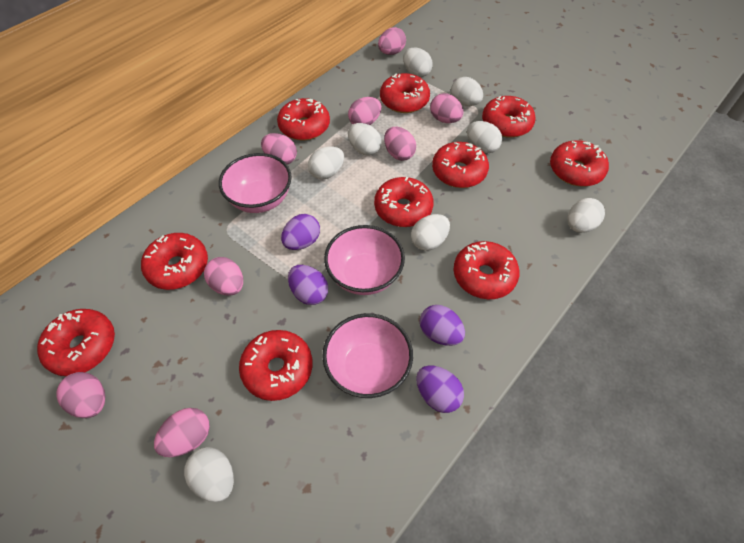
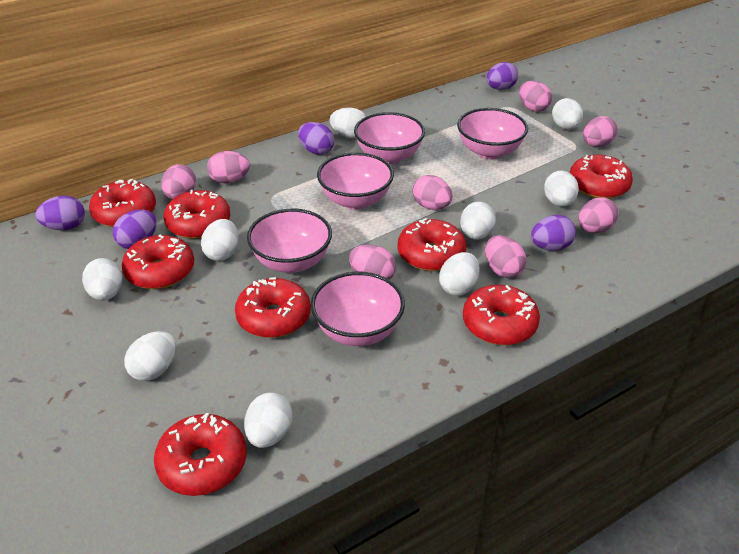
pink bowl: [219,153,292,213] [322,313,413,398] [324,225,405,295] = 3 -> [247,209,332,273] [311,272,405,346] [317,152,394,210] [354,112,425,164] [457,108,528,159] = 5
purple egg: [281,214,320,250] [288,265,328,305] [416,366,464,413] [420,305,465,346] = 4 -> [35,196,85,230] [113,210,157,249] [298,122,334,155] [487,62,518,90] [531,215,576,251] = 5
red donut: [37,309,115,376] [141,233,208,290] [239,330,313,401] [277,98,330,140] [374,177,434,227] [380,73,430,113] [432,142,489,188] [454,241,519,300] [482,96,536,138] [550,140,609,187] = 10 -> [89,179,156,227] [122,235,194,289] [154,413,247,496] [164,190,230,239] [235,277,311,338] [398,218,466,271] [463,285,540,345] [570,155,633,199] = 8
white egg: [184,447,234,502] [308,146,344,179] [348,123,381,156] [403,48,432,77] [411,214,450,251] [451,77,483,106] [467,121,502,153] [567,198,605,233] = 8 -> [82,258,123,301] [124,331,176,381] [201,219,239,261] [244,393,293,448] [330,108,366,138] [439,252,480,296] [460,202,496,240] [544,171,579,207] [552,98,583,129] = 9

